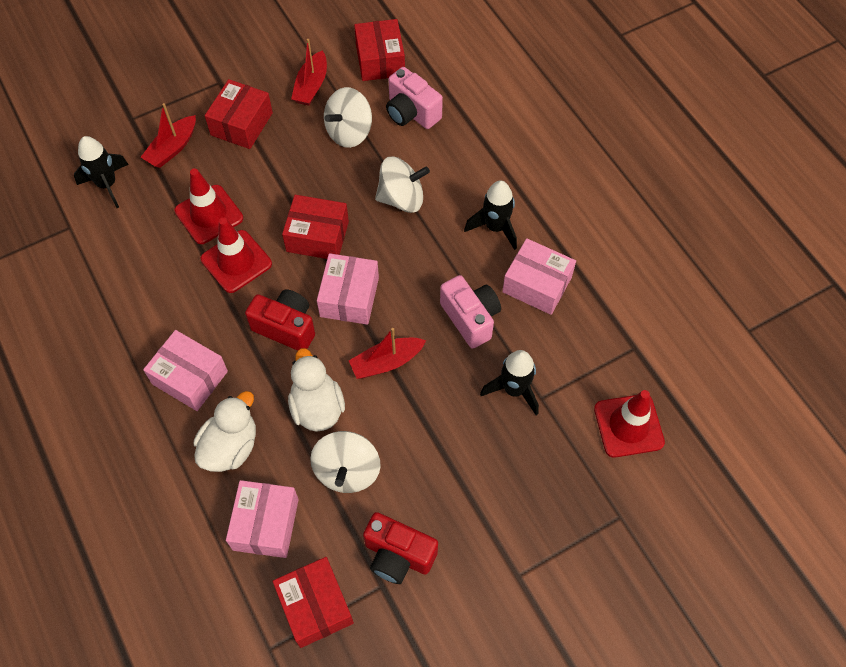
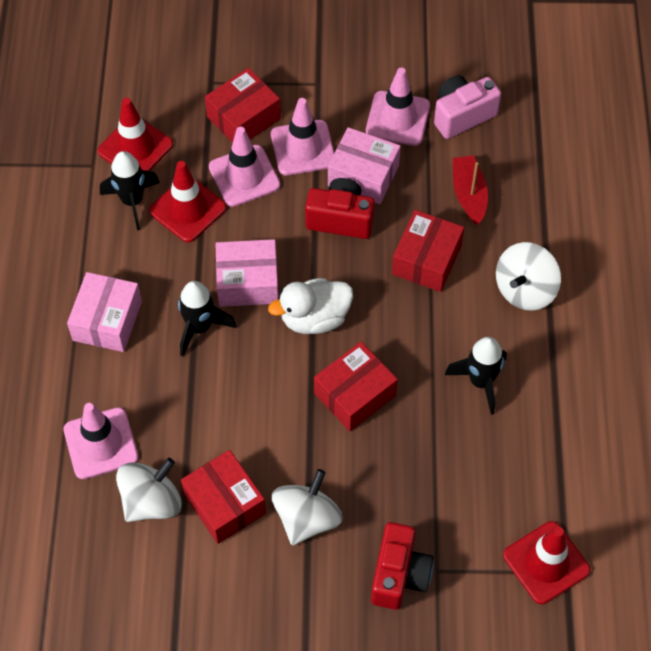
pink box: [143,330,228,411] [226,480,299,558] [317,253,379,325] [502,238,576,315] = 4 -> [67,272,142,352] [215,239,279,307] [328,127,401,204] = 3
pink camera: [386,67,443,129] [440,275,501,349] = 2 -> [434,75,501,139] = 1
pink traffic cone: none = 0 -> [64,403,138,479] [209,127,280,207] [271,98,334,175] [366,68,430,146] = 4
red boat: [141,103,196,168] [291,39,327,106] [349,328,426,379] = 3 -> [453,155,488,225] = 1
white duck: [194,391,256,472] [288,348,345,432] = 2 -> [268,278,353,334] = 1

